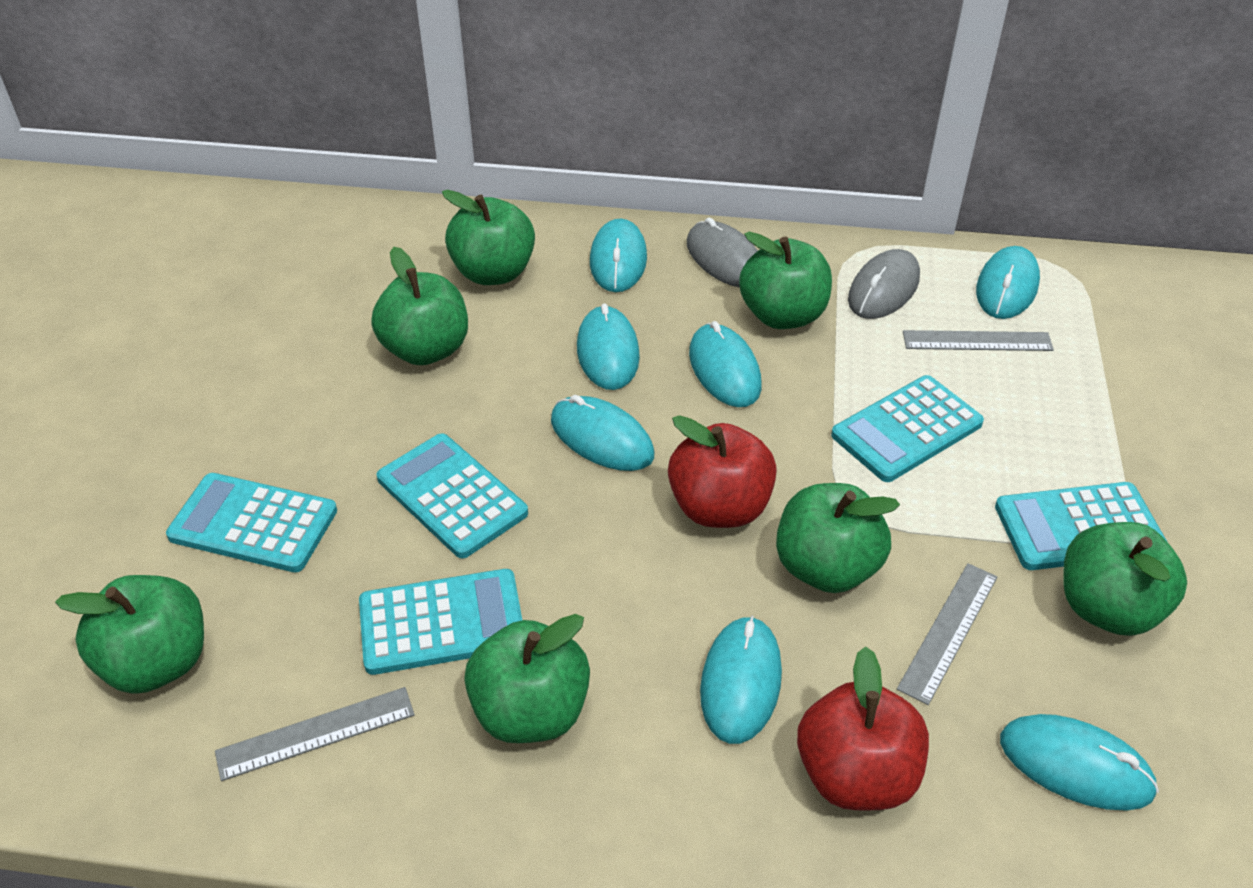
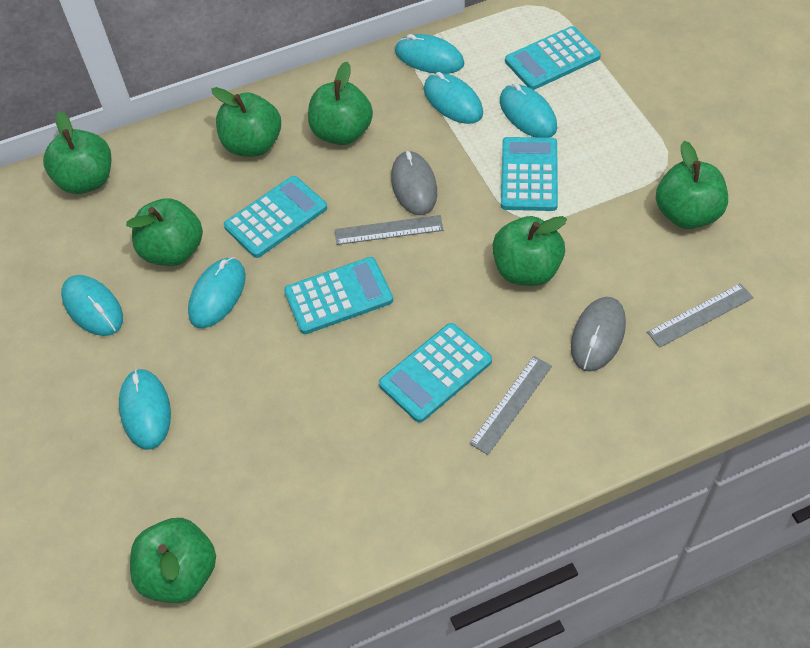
red apple: [668,415,777,528] [797,646,929,810] = 2 -> none = 0
turquoise mouse: [551,395,654,471] [577,303,640,390] [590,219,647,292] [689,321,761,407] [700,616,782,744] [976,246,1040,319] [1000,714,1159,811] = 7 -> [61,275,123,336] [119,369,171,450] [188,257,246,328] [395,34,464,74] [424,72,483,124] [500,83,557,138] = 6

